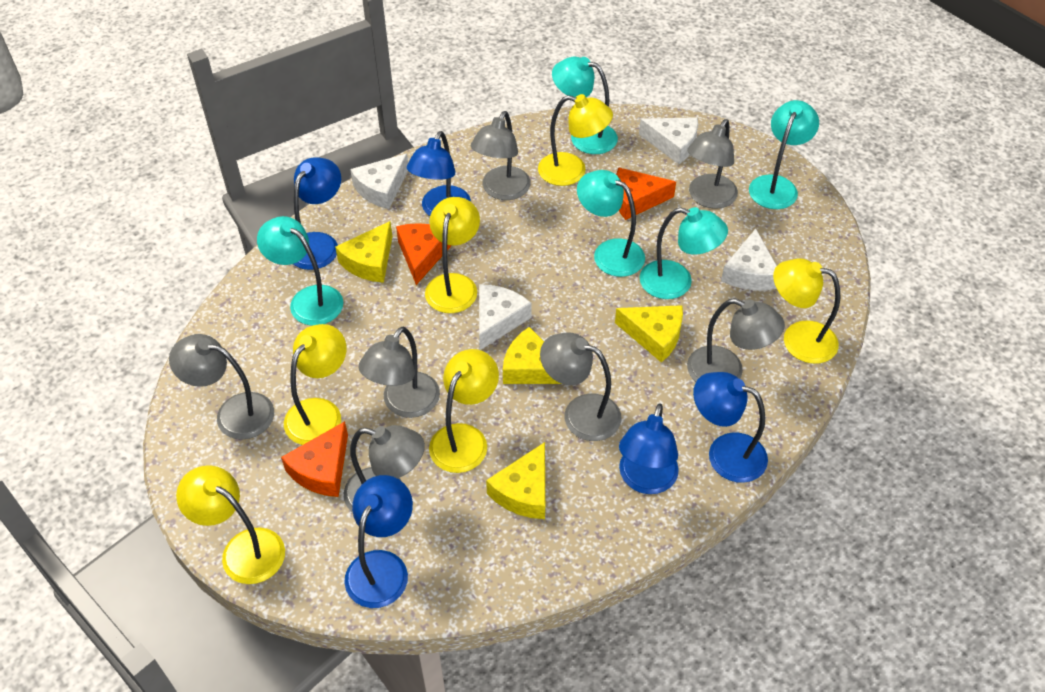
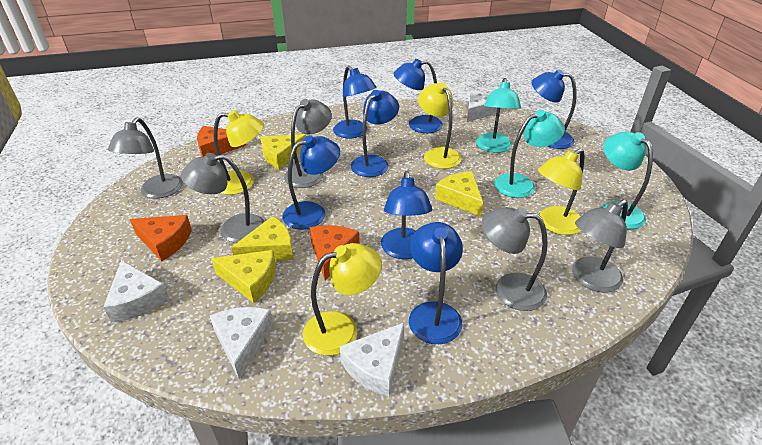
blue lamp: [293,157,341,270] [344,475,413,608] [407,131,471,216] [619,403,679,494] [693,372,768,483] = 5 -> [282,135,340,230] [333,66,376,138] [351,90,399,177] [381,171,432,259] [394,59,443,133] [409,222,463,344] [532,69,576,149] = 7
grey lamp: [169,334,274,440] [344,425,425,513] [359,327,440,418] [471,111,531,200] [540,332,622,441] [687,119,738,209] [687,298,785,382] = 7 -> [108,117,183,199] [181,153,265,243] [284,99,332,188] [482,207,548,311] [572,200,628,292] = 5
turquoise lamp: [257,216,343,326] [552,57,618,154] [577,170,645,277] [639,207,728,299] [749,100,819,209] = 5 -> [476,78,521,153] [494,110,565,198] [601,132,653,229] = 3
yellow lamp: [176,465,285,584] [284,324,347,445] [425,197,480,313] [429,349,499,473] [538,94,613,186] [773,259,840,364] = 6 -> [214,110,264,195] [303,243,382,356] [418,82,461,169] [538,149,584,235] = 4

